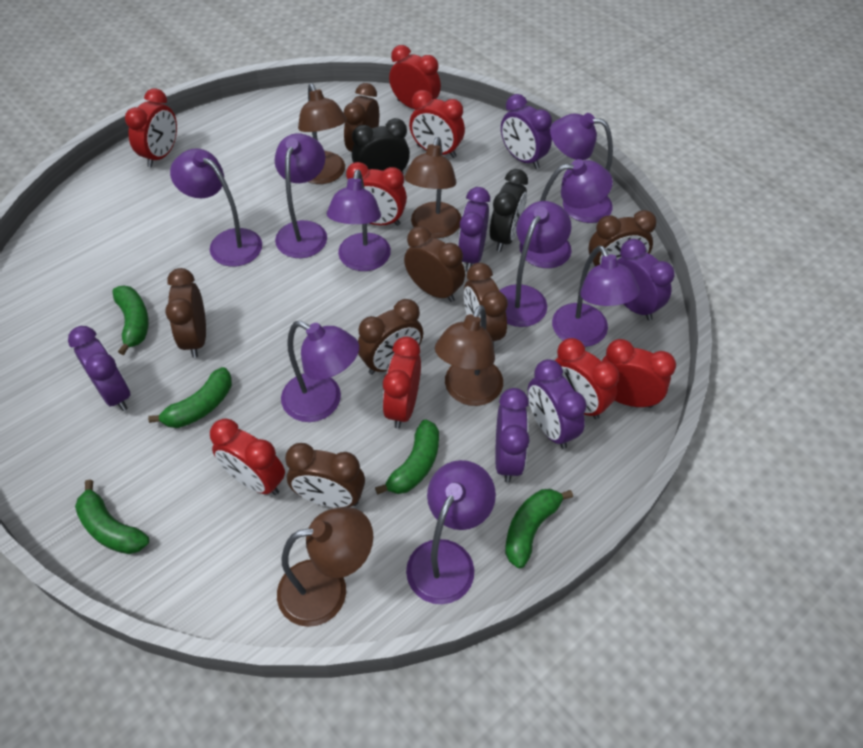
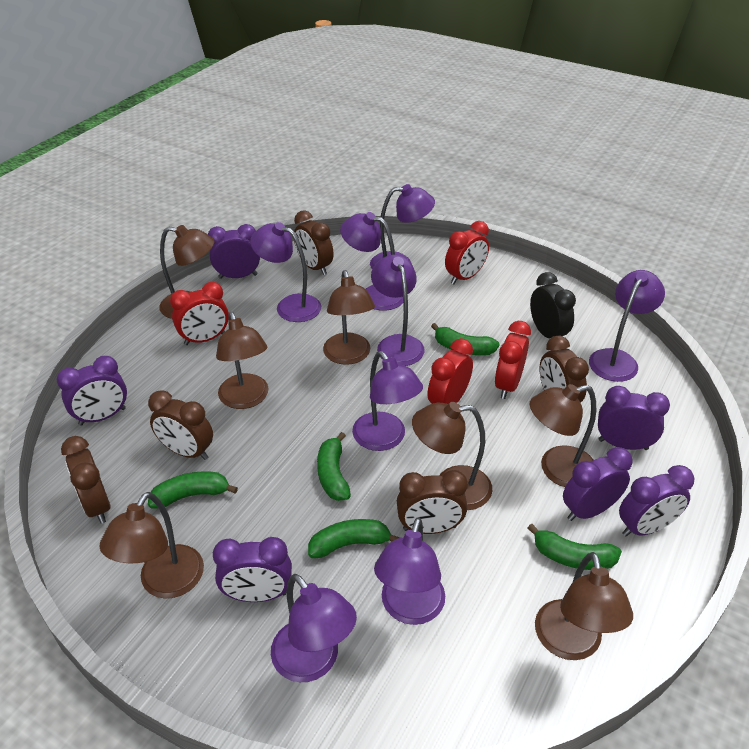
black clock: [352,118,410,173] [490,169,528,252] = 2 -> [530,272,576,338] = 1
brown clock: [165,268,206,358] [285,443,365,508] [344,83,379,152] [358,299,423,375] [404,226,465,302] [464,263,508,346] [588,210,657,268] = 7 -> [61,436,110,524] [148,390,213,460] [294,210,334,275] [397,470,468,534] [540,336,589,403] = 5
brown lamp: [277,507,373,627] [298,83,347,184] [404,137,461,238] [435,305,503,406] = 4 -> [100,492,204,599] [159,225,214,319] [216,312,269,409] [323,270,375,365] [412,402,492,510] [530,384,596,487] [535,552,633,660] = 7
purple lamp: [170,148,262,267] [275,133,327,258] [281,321,359,422] [327,170,391,271] [406,460,496,604] [499,201,571,327] [519,159,613,268] [550,113,613,223] [552,245,640,347] = 9 -> [250,222,321,322] [271,574,357,682] [340,212,403,311] [352,351,423,451] [370,184,435,269] [371,254,425,366] [374,517,445,625] [589,270,665,382] = 8
red clock: [125,88,177,167] [210,419,285,495] [346,162,407,226] [383,336,421,429] [389,45,441,109] [409,90,465,158] [554,338,619,419] [602,339,676,408] = 8 -> [170,282,229,345] [427,338,473,404] [445,221,489,284] [495,321,531,399] = 4

